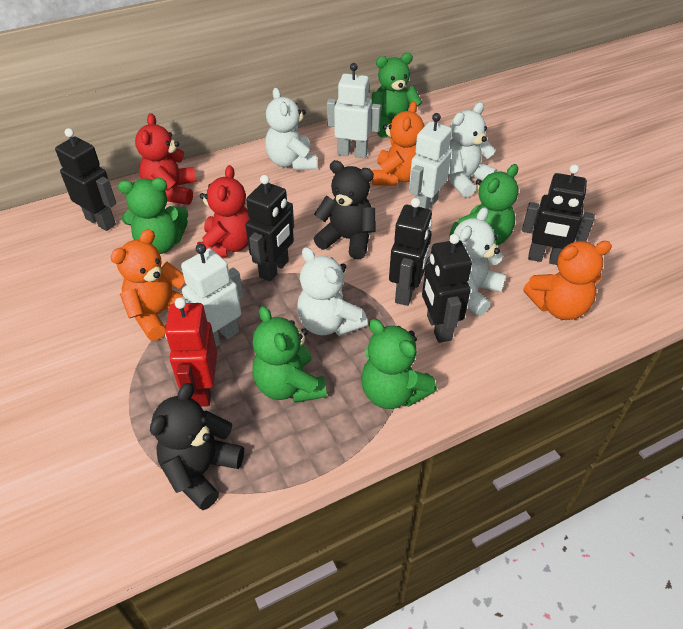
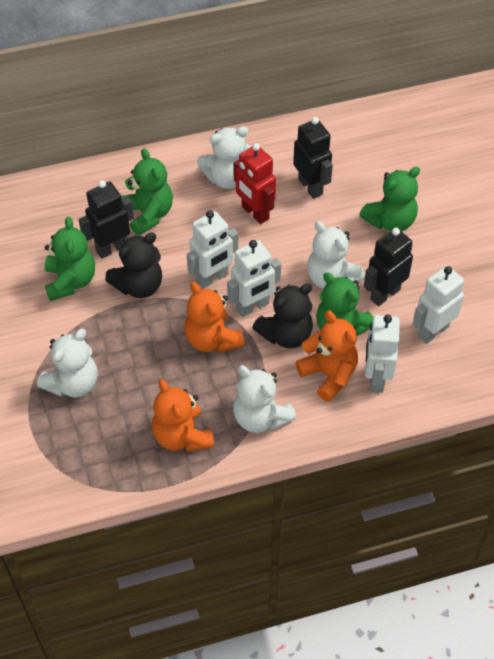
black robot: [55,128,116,231] [245,175,294,282] [389,198,432,306] [422,234,472,343] [522,164,595,265] = 5 -> [79,180,134,259] [293,117,333,199] [364,228,413,306] = 3
green teddy bear: [118,178,188,254] [252,306,327,403] [361,319,437,409] [372,52,423,138] [450,164,519,246] = 5 -> [45,217,95,301] [121,148,173,236] [316,273,373,336] [359,167,420,231] = 4
red teddy bear: [135,113,197,205] [197,165,250,257] = 2 -> none = 0
white robot: [174,244,243,347] [327,63,381,158] [409,113,452,209] = 3 -> [187,210,238,289] [227,240,281,317] [365,315,400,393] [413,266,464,344] = 4

